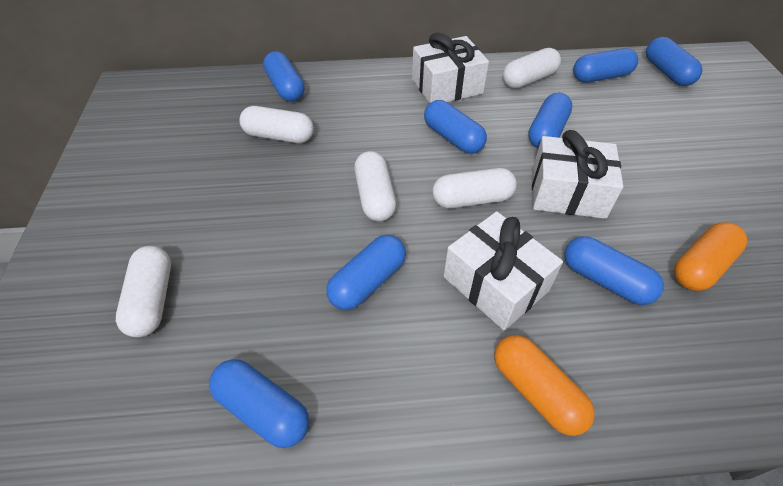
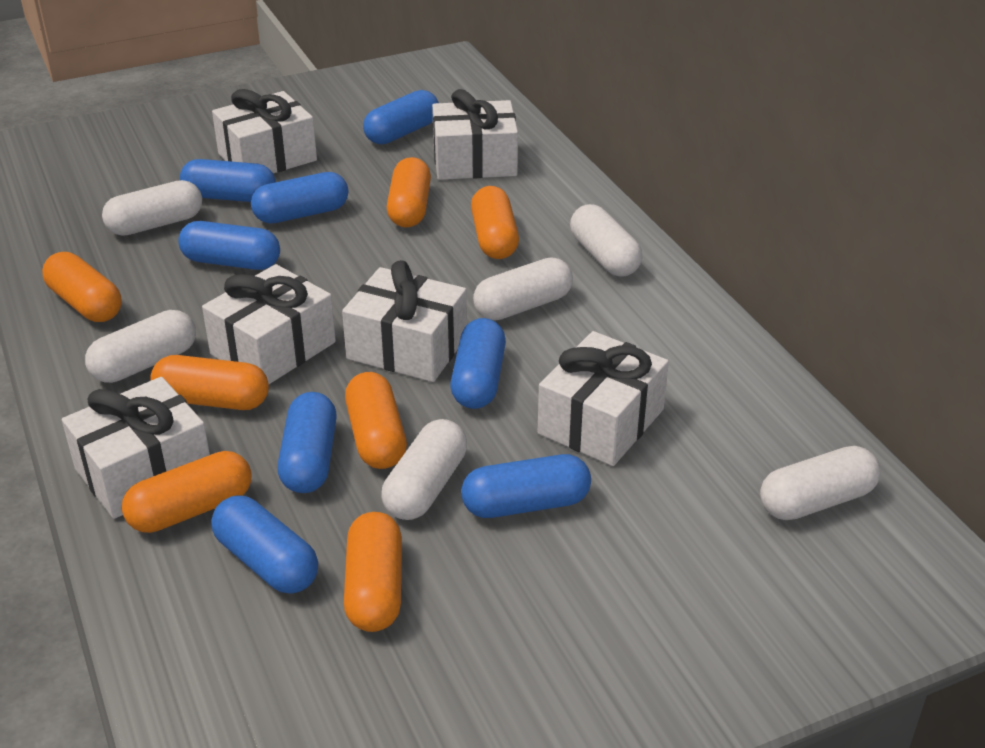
orange capsule: [494,335,595,436] [674,222,747,291] = 2 -> [42,252,122,322] [122,451,252,533] [150,355,269,410] [344,512,402,632] [345,372,407,469] [387,157,431,228] [471,186,519,259] = 7
white capsule: [116,246,171,337] [240,106,314,143] [354,151,396,221] [432,168,517,208] [503,48,561,88] = 5 -> [85,310,196,383] [102,180,202,236] [382,419,467,520] [473,257,573,320] [570,204,642,277] [760,446,880,520] = 6
white gift: [412,33,489,103] [444,211,563,331] [532,130,623,219] = 3 -> [62,377,210,519] [202,264,336,384] [212,89,317,173] [342,260,467,382] [432,89,518,180] [538,331,669,466] = 6

